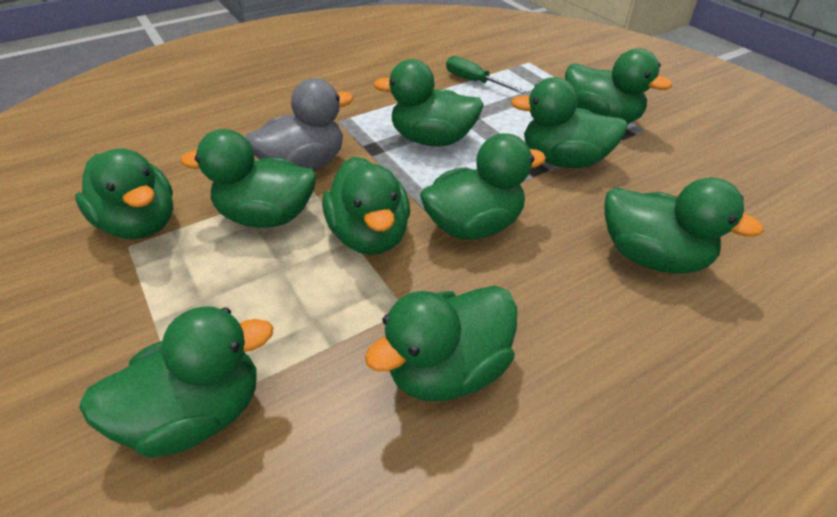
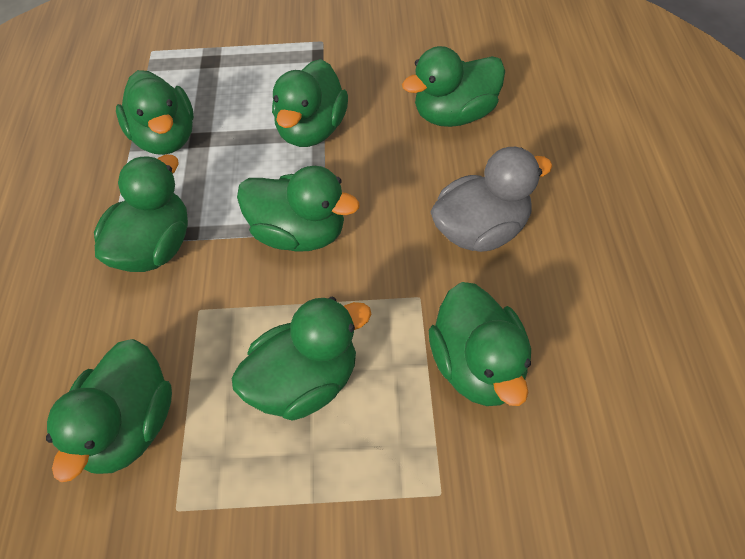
green duck: [75,148,174,239] [79,306,274,458] [181,129,316,228] [322,157,410,255] [365,286,517,401] [373,59,484,146] [420,133,546,240] [511,77,628,168] [565,48,672,124] [604,177,764,274] = 10 -> [46,339,172,482] [94,155,188,272] [116,70,194,155] [232,297,372,421] [237,166,360,251] [272,59,348,147] [402,46,505,127] [429,282,531,406] = 8
green screwdriver: [446,56,526,94] = 1 -> none = 0

